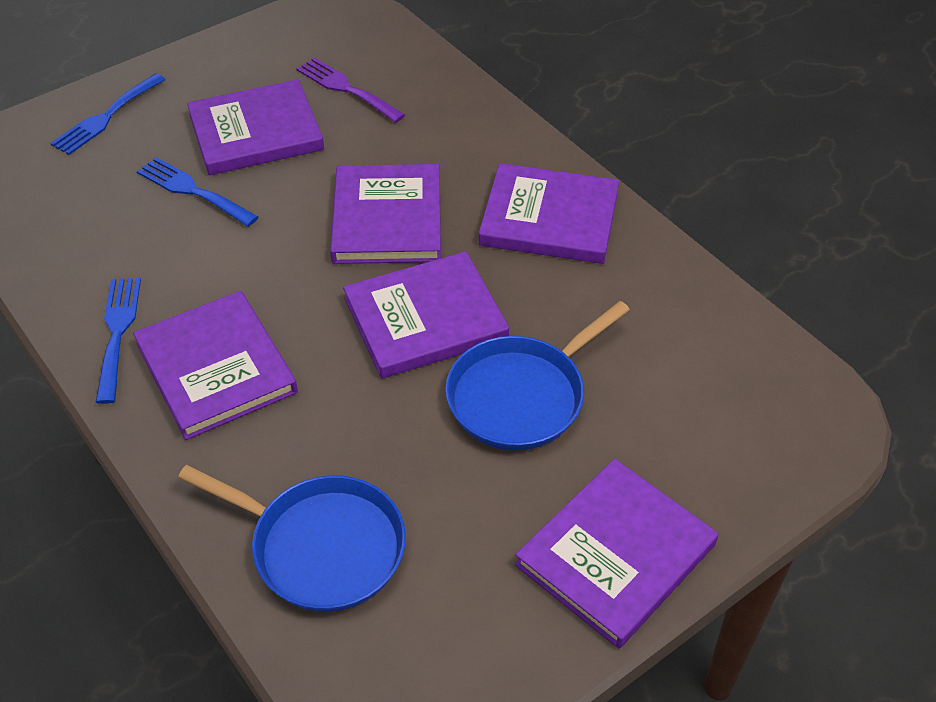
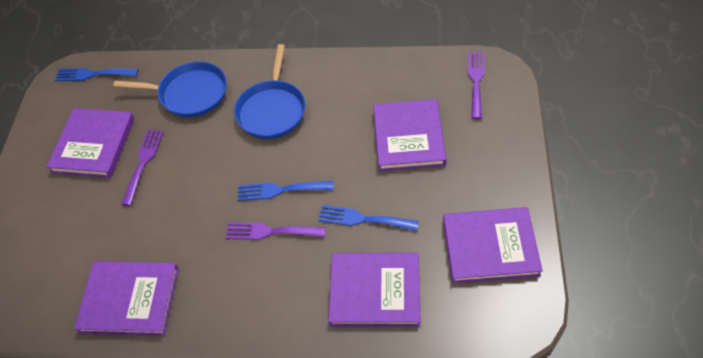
purple book: [133,291,298,440] [187,79,324,175] [330,164,441,264] [343,251,509,379] [479,163,619,264] [515,459,719,649] = 6 -> [46,108,134,178] [74,261,179,336] [328,253,420,327] [373,99,447,171] [443,207,543,284] = 5
purple fork: [296,58,405,123] = 1 -> [121,129,164,206] [225,222,326,240] [468,52,485,119] = 3

